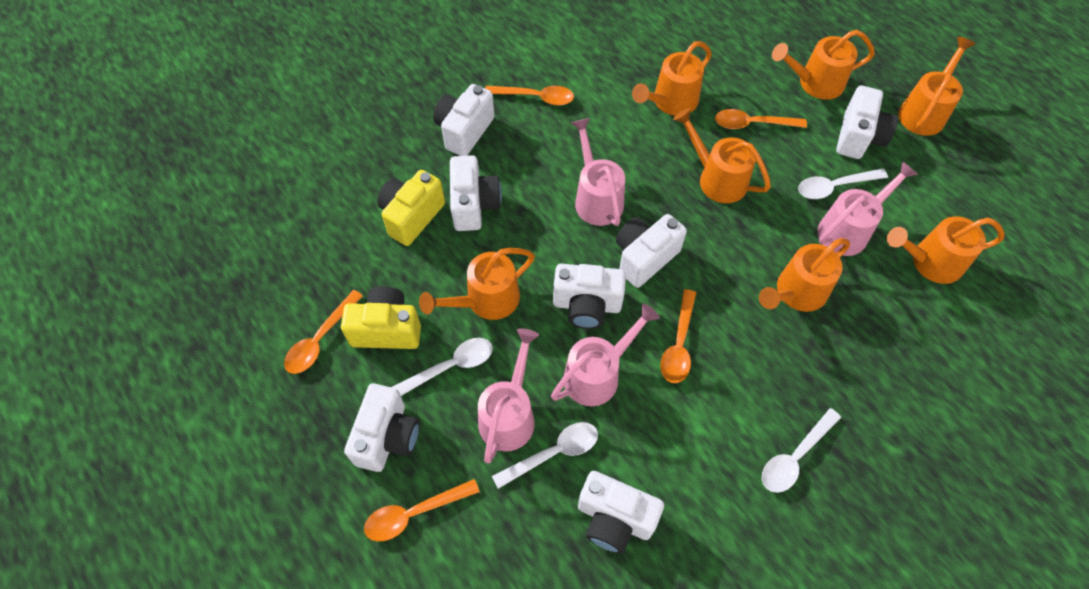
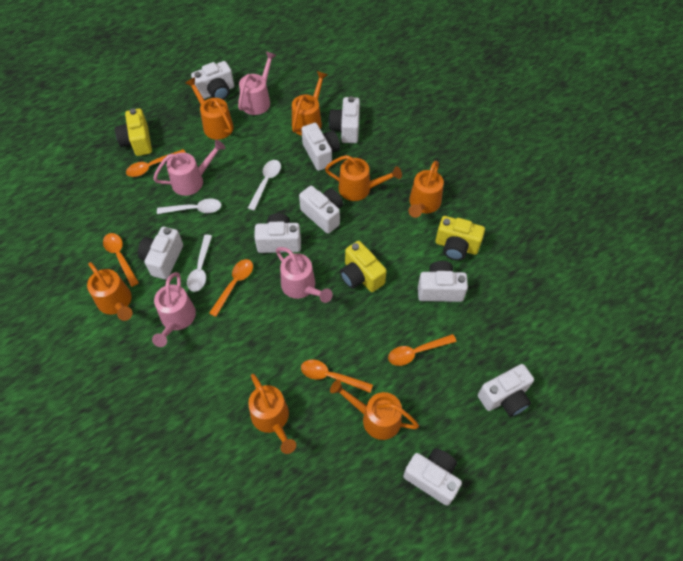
white camera: [344,383,420,472] [433,84,495,156] [450,155,502,231] [553,264,626,329] [578,471,664,554] [616,214,687,288] [836,85,898,159] = 7 -> [138,227,183,279] [191,61,234,100] [254,213,301,253] [299,186,343,234] [301,123,340,171] [329,96,360,143] [403,448,462,506] [418,261,468,302] [478,364,534,417] = 9
white spoon: [391,338,493,396] [492,422,598,489] [762,408,841,493] [798,168,888,199] = 4 -> [157,199,221,214] [187,235,212,292] [248,160,281,211] = 3
yellow camera: [341,286,421,349] [377,170,445,246] = 2 -> [115,108,152,156] [340,241,387,292] [435,216,485,261] = 3

